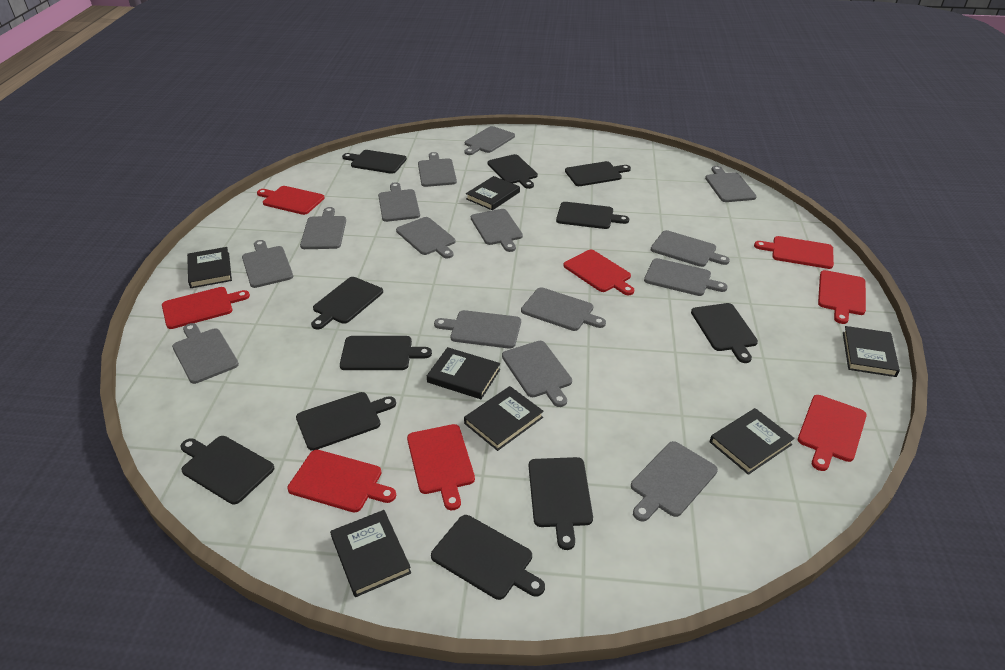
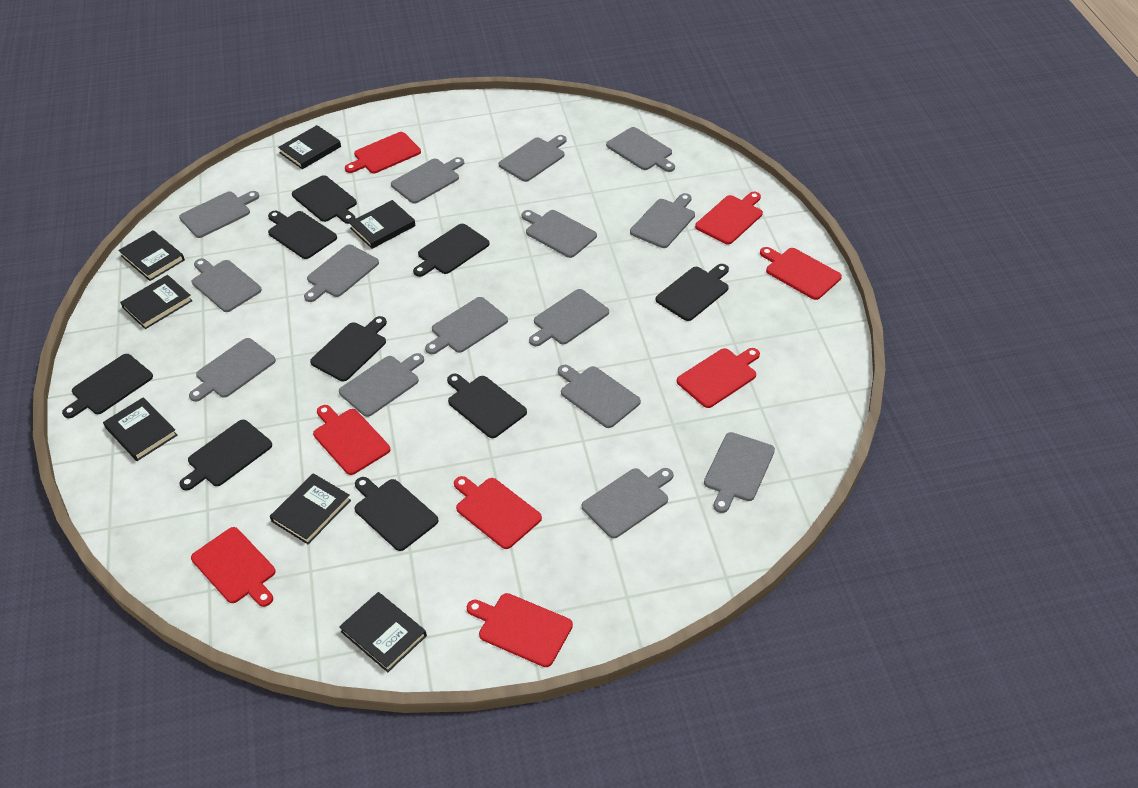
black cutting board: [181,436,274,504] [296,392,396,451] [311,277,383,329] [340,336,432,370] [342,150,407,174] [431,515,545,600] [488,154,538,189] [529,457,593,550] [556,202,629,229] [565,161,631,186] [691,303,758,363] = 11 -> [62,354,153,418] [180,420,272,490] [268,211,337,259] [292,175,357,224] [310,316,387,381] [354,477,438,551] [413,224,490,277] [447,374,527,438] [656,264,729,321] = 9

